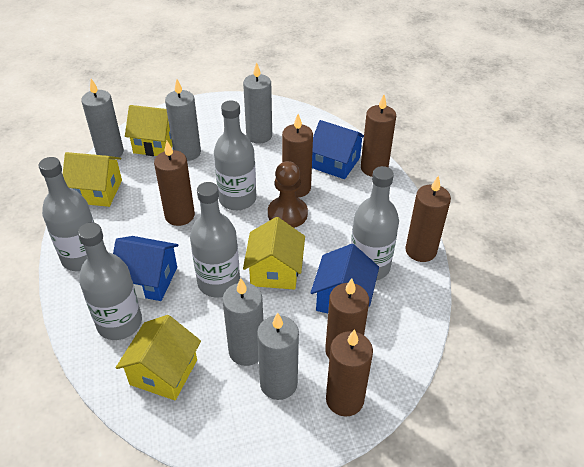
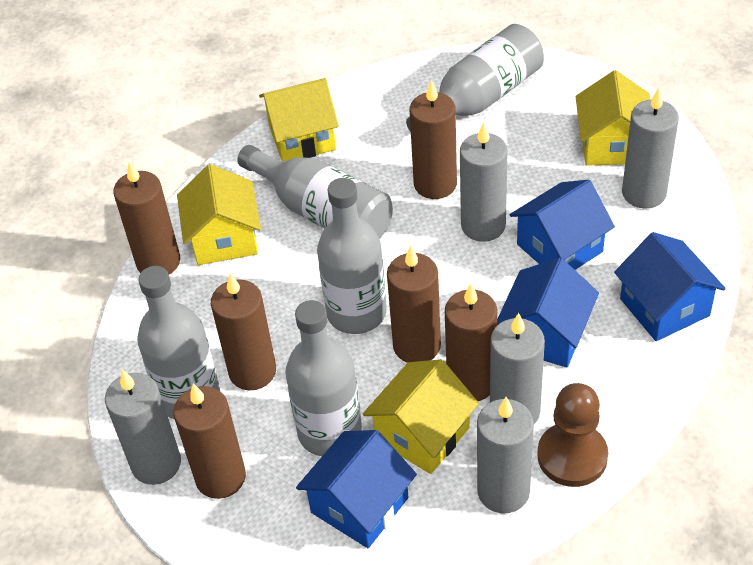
blue house: [113,236,179,301] [311,244,379,313] [312,120,364,179] = 3 -> [296,430,417,548] [497,258,599,367] [510,180,615,270] [614,232,726,341] = 4

